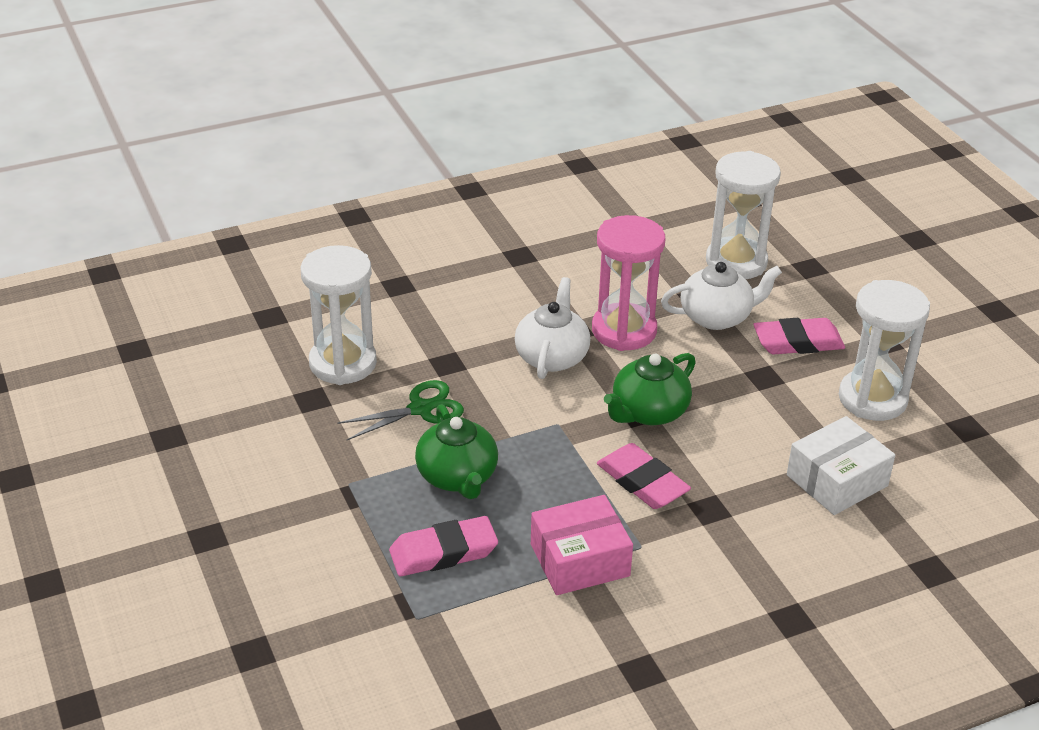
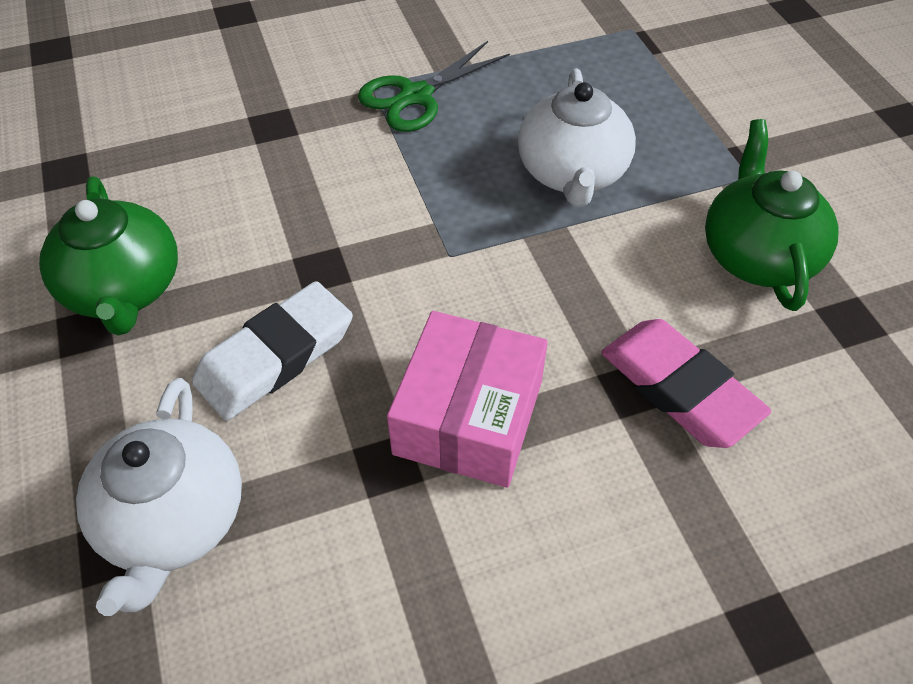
pink eraser: [389,516,498,576] [597,443,691,509] [753,318,845,354] = 3 -> [601,319,771,448] = 1
pink hourglass: [592,215,665,351] = 1 -> none = 0
white box: [787,416,895,515] = 1 -> none = 0
white eraser: none = 0 -> [192,281,353,421] = 1
white hourglass: [301,245,377,385] [706,151,781,279] [839,280,930,421] = 3 -> none = 0

